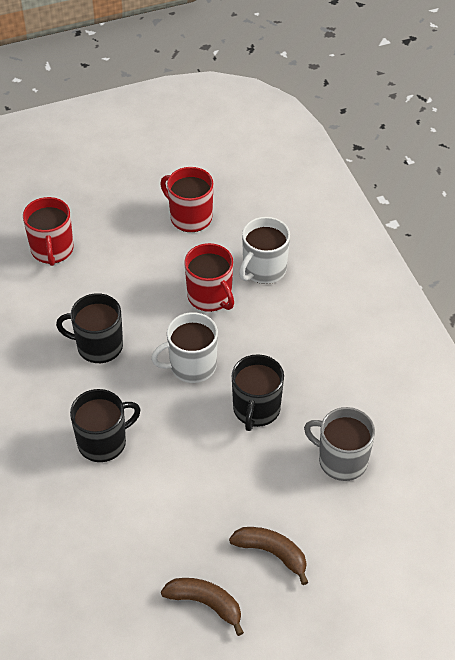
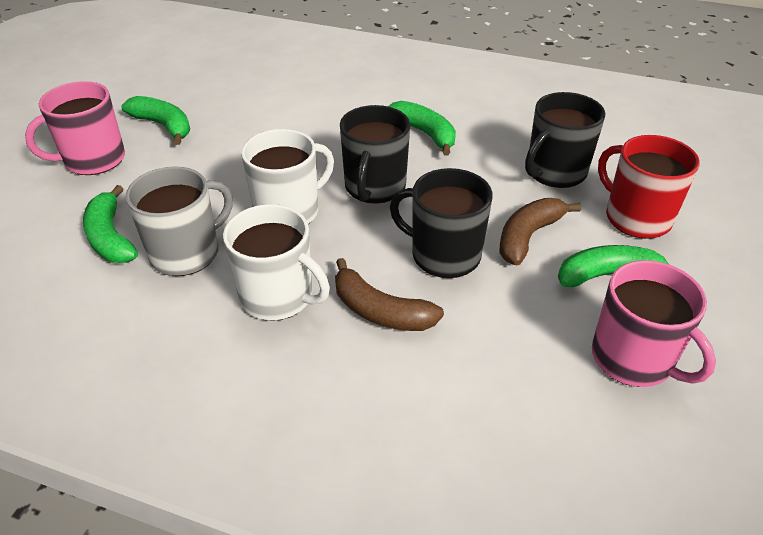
green banana: none = 0 -> [83,185,138,263] [121,96,190,145] [388,101,456,156] [558,245,668,287] = 4
pink mug: none = 0 -> [25,81,125,175] [592,260,716,387] = 2
red mug: [23,197,74,266] [160,167,214,232] [184,243,234,312] = 3 -> [598,135,700,239] = 1

